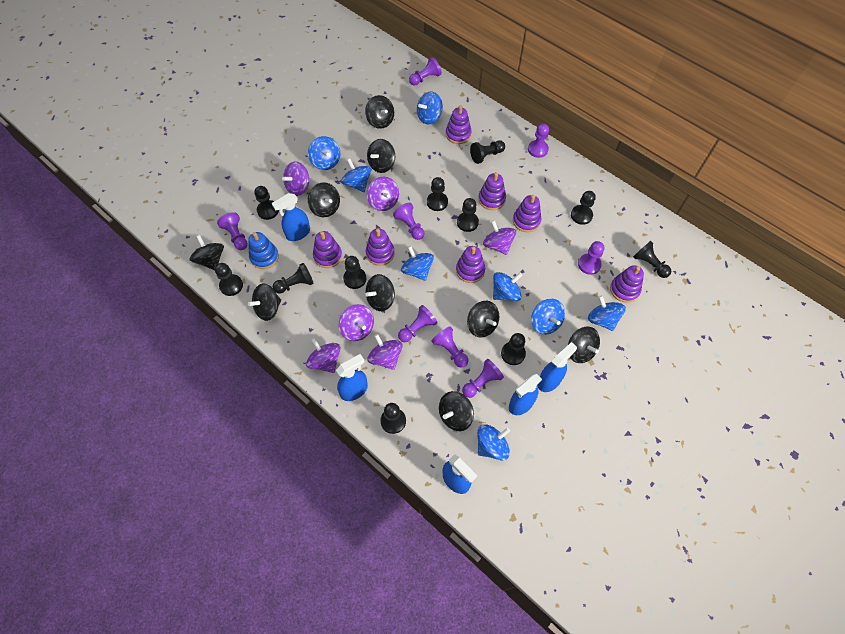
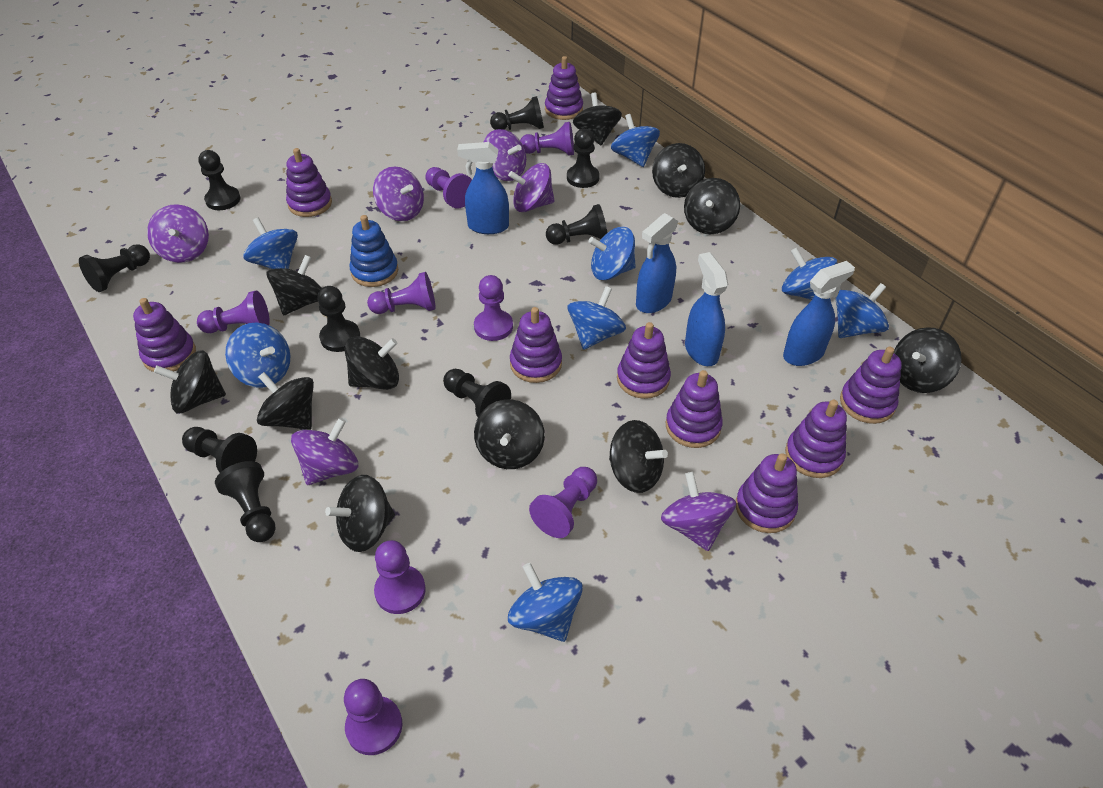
black pawn: [215,263,243,296] [254,186,279,220] [273,263,314,294] [343,256,366,289] [380,403,406,434] [427,177,448,211] [457,198,479,232] [470,140,505,164] [501,333,526,365] [571,191,596,225] [633,241,671,278] = 11 -> [79,244,150,292] [182,427,257,473] [198,150,240,210] [215,461,275,542] [317,286,360,352] [443,369,511,417] [490,96,544,130] [546,204,607,245] [567,129,600,188] = 9
black spinning top: [190,235,224,270] [248,283,281,321] [308,183,340,217] [365,95,394,129] [365,274,395,311] [367,139,395,173] [439,391,474,431] [467,301,499,338] [568,327,600,363] = 9 -> [154,350,226,413] [257,372,314,430] [267,255,322,315] [325,475,395,552] [345,336,399,390] [474,399,545,469] [573,93,622,145] [609,420,668,493] [652,143,705,198] [684,178,740,234] [894,327,962,393] = 11
blue spray bottle: [272,193,310,241] [336,354,368,401] [443,454,477,494] [509,374,542,415] [538,342,577,392] = 5 -> [457,142,509,234] [636,213,678,313] [685,252,728,366] [783,261,855,366] = 4
purple stacking toy: [313,231,342,268] [366,228,395,266] [446,105,472,144] [456,246,485,283] [478,172,506,210] [513,195,542,232] [610,265,644,303] = 7 -> [133,298,196,372] [286,148,332,217] [510,307,562,383] [545,56,583,120] [617,322,671,399] [666,370,723,448] [736,453,798,533] [785,400,847,478] [840,347,902,424] = 9

